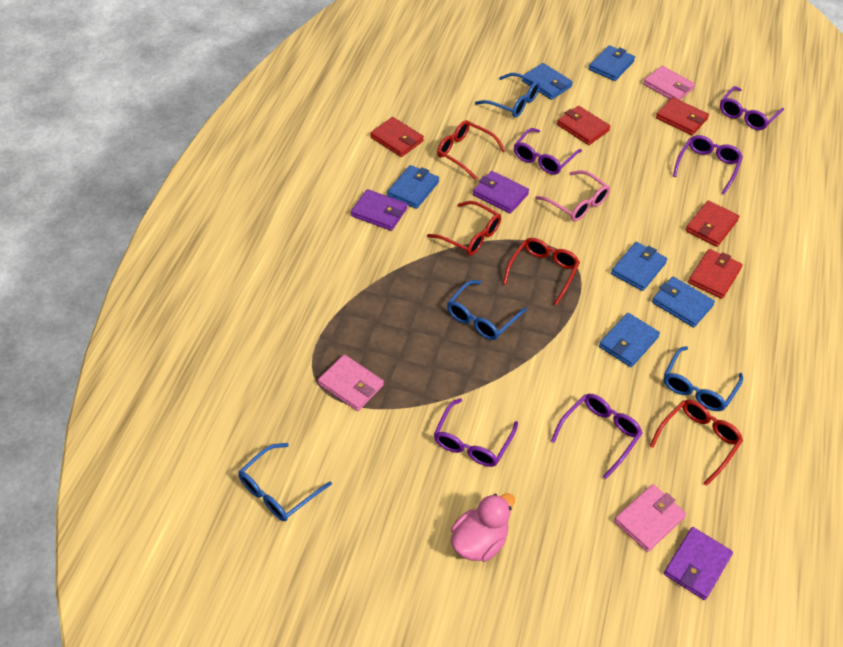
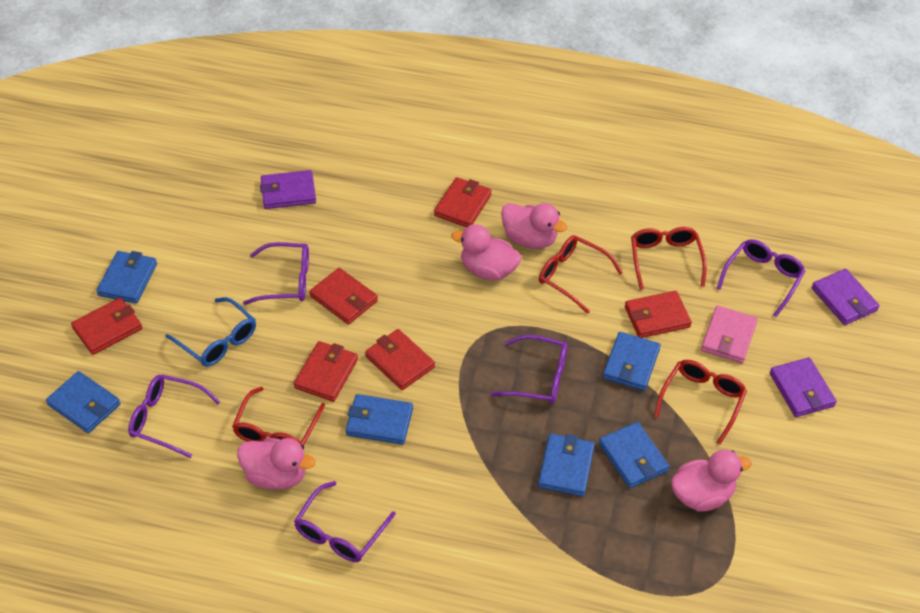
blue glasses: [238,443,332,521] [447,280,527,340] [475,73,540,118] [664,346,743,411] = 4 -> [165,297,256,367] = 1
pink duck: [451,493,515,562] = 1 -> [237,438,315,490] [451,224,521,281] [501,203,567,249] [671,450,752,512] = 4
pink glasses: [535,170,610,221] = 1 -> none = 0
pink wallet: [318,354,384,411] [614,484,686,552] [643,66,695,100] = 3 -> [701,306,758,363] = 1
red wallet: [370,117,424,157] [557,106,611,145] [656,97,709,135] [686,201,739,247] [688,249,743,299] = 5 -> [71,297,142,355] [293,341,358,402] [310,268,378,324] [365,329,435,390] [434,177,492,227] [625,291,692,338] = 6

